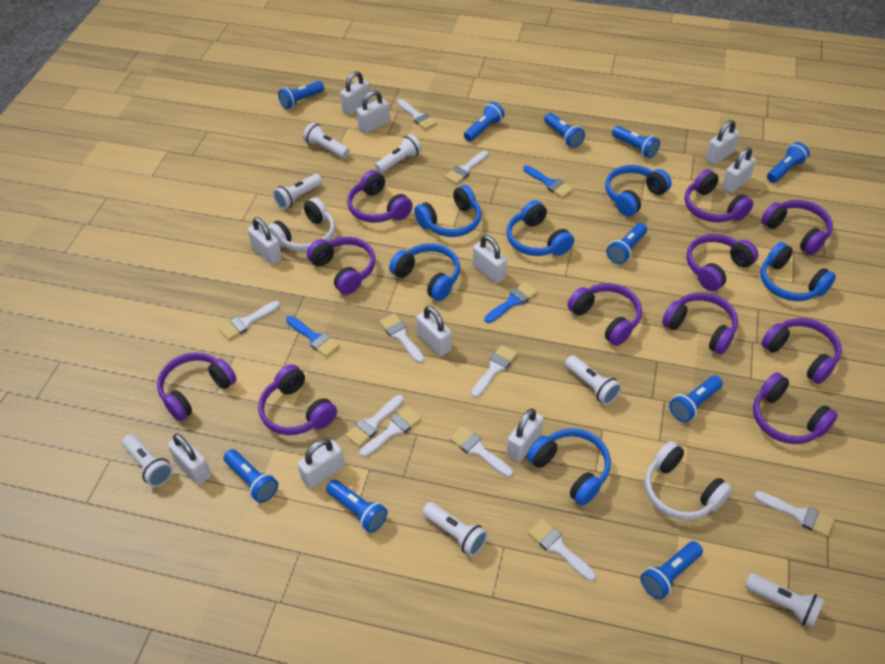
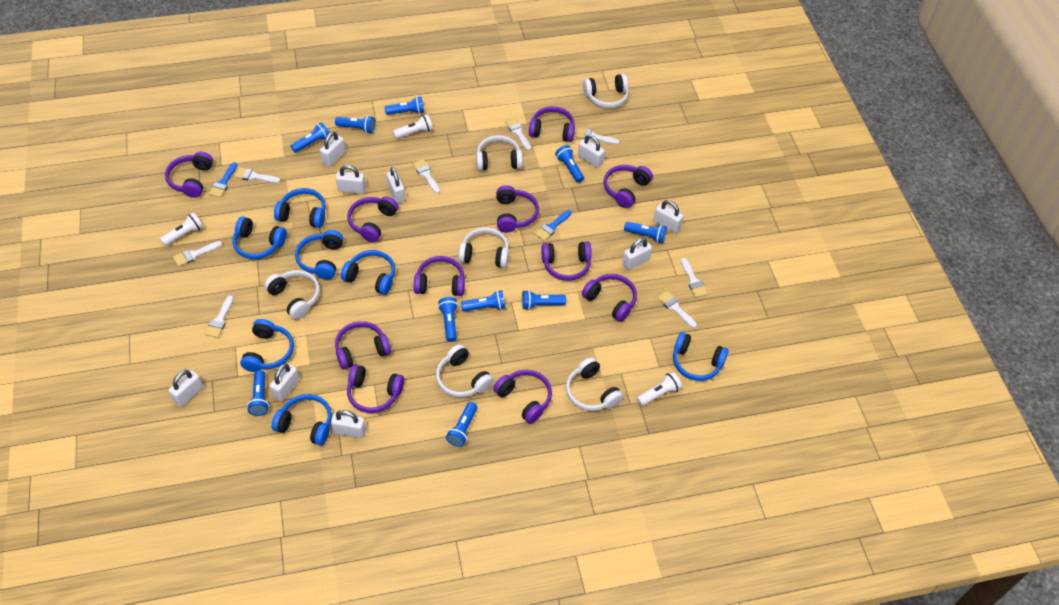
blue brush: [286,316,339,357] [484,282,538,323] [523,165,573,198] = 3 -> [209,162,237,198] [534,210,572,241] = 2
blue headphones: [389,243,460,301] [414,185,481,237] [506,200,574,256] [527,428,611,506] [605,165,672,216] [760,242,836,301] = 6 -> [232,216,287,259] [240,319,294,372] [272,394,332,445] [274,188,326,228] [295,230,343,279] [341,250,395,295] [673,332,729,381] = 7
white brush: [219,301,280,340] [345,395,404,447] [360,406,421,457] [379,314,424,363] [397,99,437,130] [445,150,488,184] [450,426,513,477] [471,345,517,398] [528,519,596,581] [754,491,834,537] = 10 -> [173,241,222,267] [205,295,233,338] [234,167,280,183] [413,159,440,194] [505,118,531,151] [575,127,619,144] [657,291,697,328] [681,258,708,298] = 8
white flashlight: [122,434,173,487] [273,174,322,209] [303,123,350,158] [375,134,422,173] [422,502,488,556] [565,355,622,405] [745,573,824,628] = 7 -> [160,212,203,246] [393,114,433,139] [636,372,682,406] = 3
white headphones: [267,197,335,252] [645,441,732,520] = 2 -> [264,270,320,319] [436,344,494,397] [458,227,509,268] [476,135,523,171] [566,357,623,411] [583,74,629,108] = 6
white padlock: [168,434,211,485] [248,217,282,265] [298,438,345,489] [340,71,371,115] [357,90,390,133] [416,306,452,356] [473,235,507,283] [507,409,543,462] [705,120,740,165] [722,147,756,193] = 10 -> [169,370,203,407] [270,363,299,401] [320,131,345,167] [331,410,366,439] [336,165,366,194] [386,167,405,203] [578,135,605,168] [622,238,652,270] [653,200,683,233] = 9

